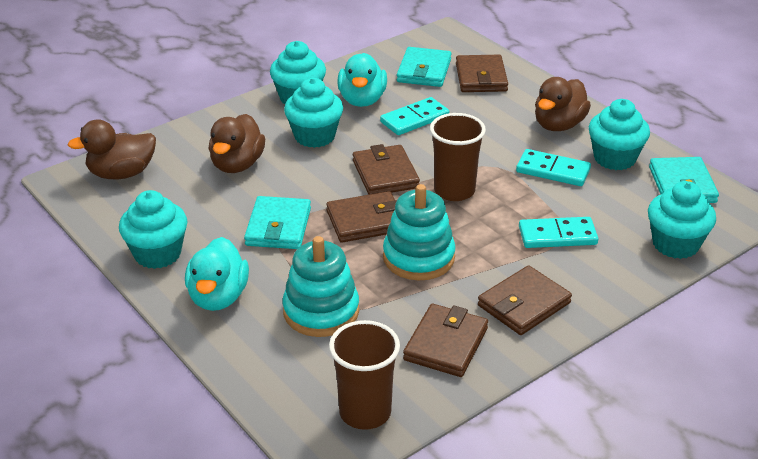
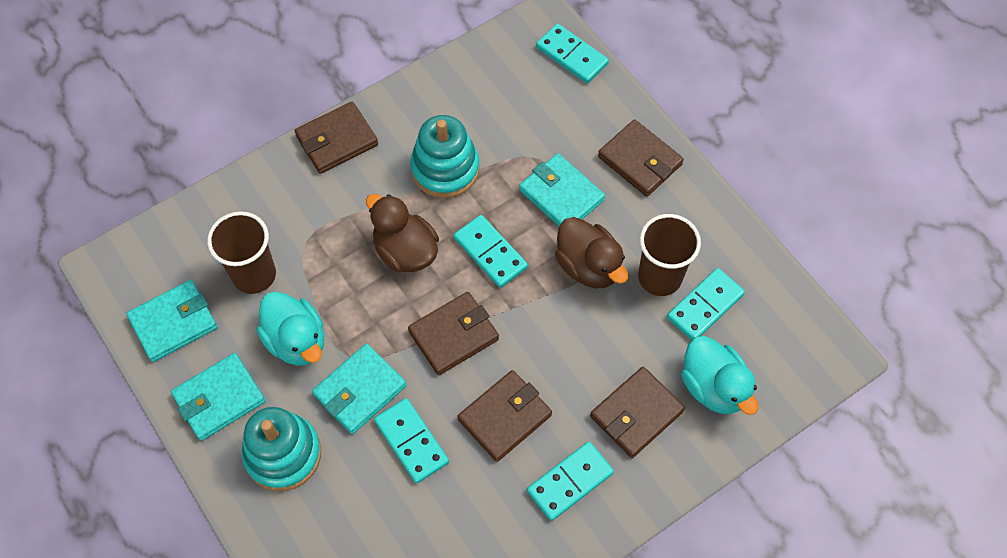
brown duck: [68,119,156,179] [209,114,265,173] [535,77,591,131] = 3 -> [366,194,439,272] [555,217,628,288] = 2
turquoise cupcake: [119,190,187,269] [270,41,326,104] [284,78,343,148] [589,99,650,170] [648,181,716,259] = 5 -> none = 0
turquoise domino: [380,97,449,135] [516,149,591,186] [519,217,598,248] = 3 -> [374,398,449,484] [454,215,528,288] [527,441,614,521] [536,24,609,84] [667,268,745,340] = 5
turquoise wallet: [244,196,311,249] [397,47,452,87] [649,157,719,203] = 3 -> [126,280,217,362] [171,353,265,441] [312,343,406,434] [519,153,605,226] = 4

